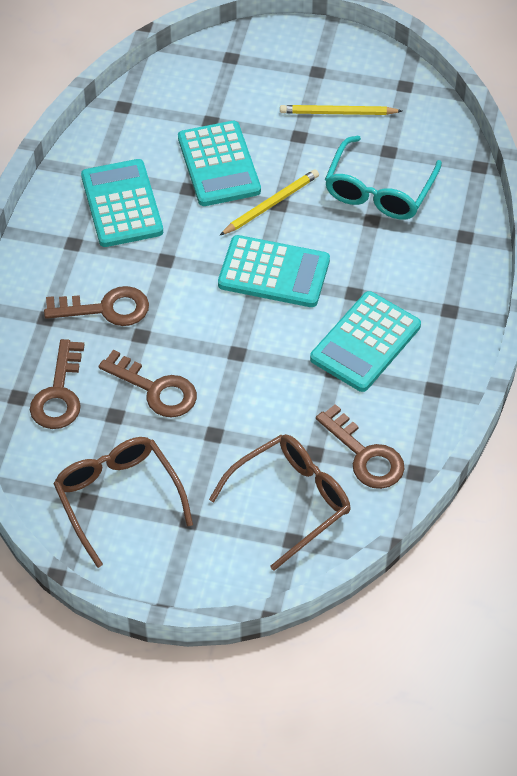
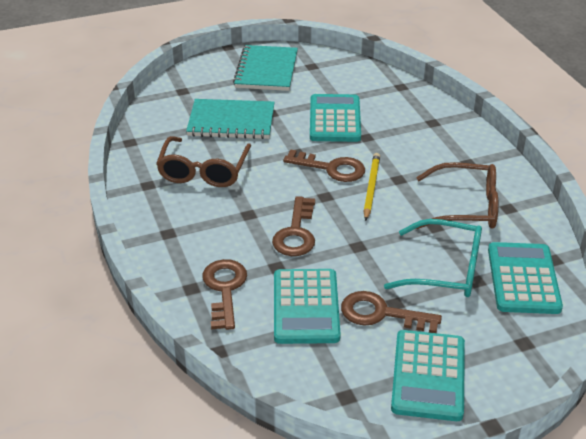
turquoise notebook: none = 0 -> [186,99,275,139] [233,45,298,91] = 2
yellow pencil: [220,169,319,235] [280,105,402,115] = 2 -> [364,153,380,221] = 1

